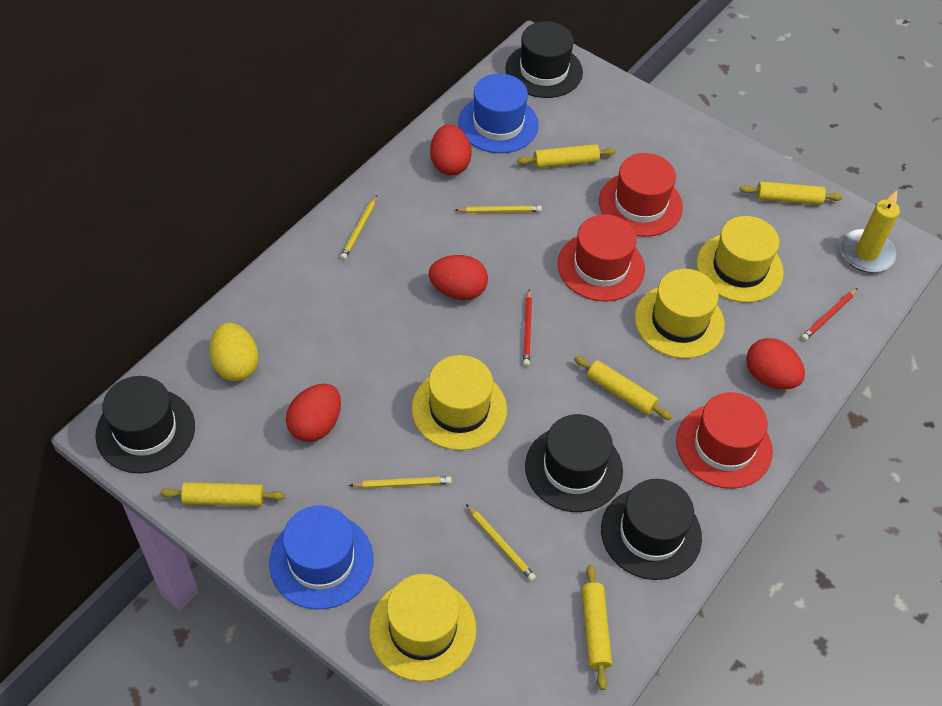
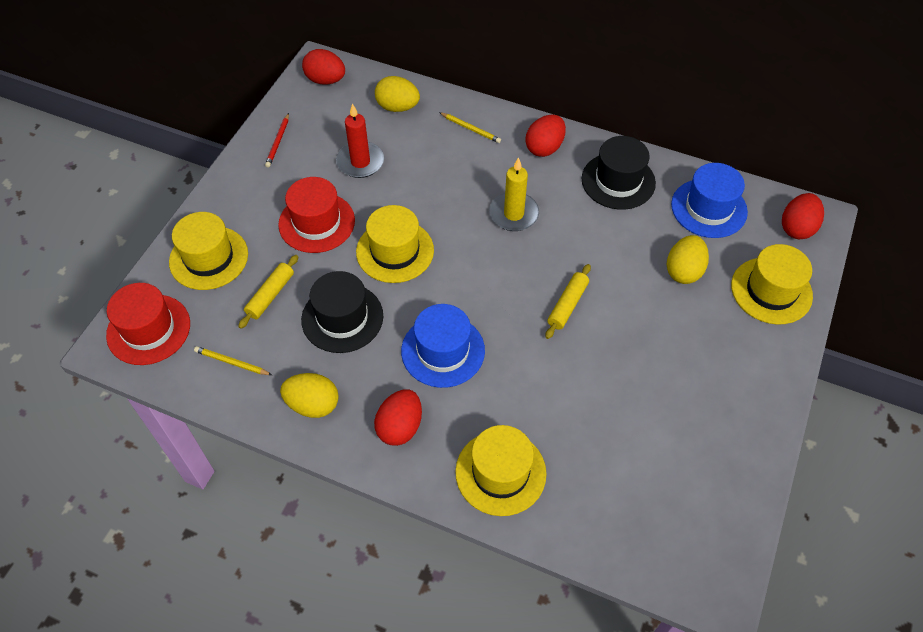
black hat: [95,376,195,473] [505,21,583,98] [525,414,623,512] [601,479,702,580] = 4 -> [301,271,383,353] [582,136,656,210] = 2
red candle: none = 0 -> [336,104,384,178] = 1
red hat: [558,214,645,301] [599,153,683,237] [676,392,773,489] = 3 -> [106,283,190,365] [278,177,355,253] = 2
red pencil: [523,289,532,366] [801,288,858,341] = 2 -> [265,113,289,167] = 1
yellow egg: [209,323,258,381] = 1 -> [280,373,339,418] [375,76,420,112] [667,235,709,284] = 3
yellow pencil: [340,195,377,260] [349,477,452,488] [455,206,542,213] [466,504,536,581] = 4 -> [194,346,272,375] [439,112,501,143] = 2
yellow rolling pin: [160,482,285,506] [517,144,616,168] [574,356,672,420] [582,564,612,690] [740,181,842,205] = 5 -> [238,255,298,329] [545,264,591,339] = 2

